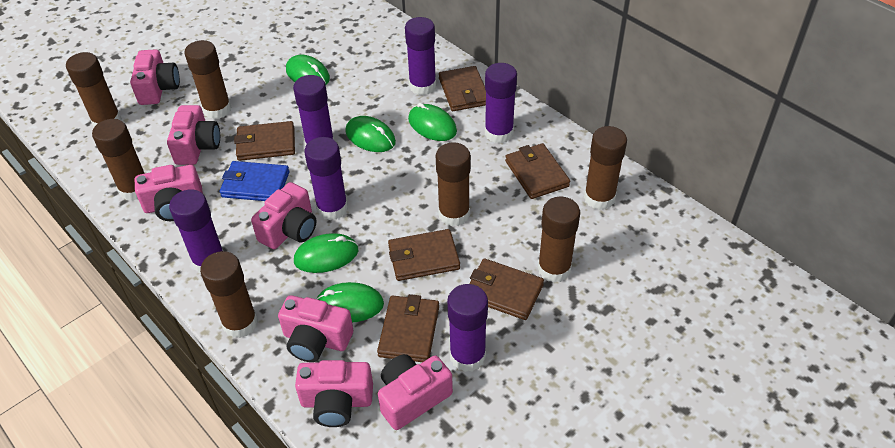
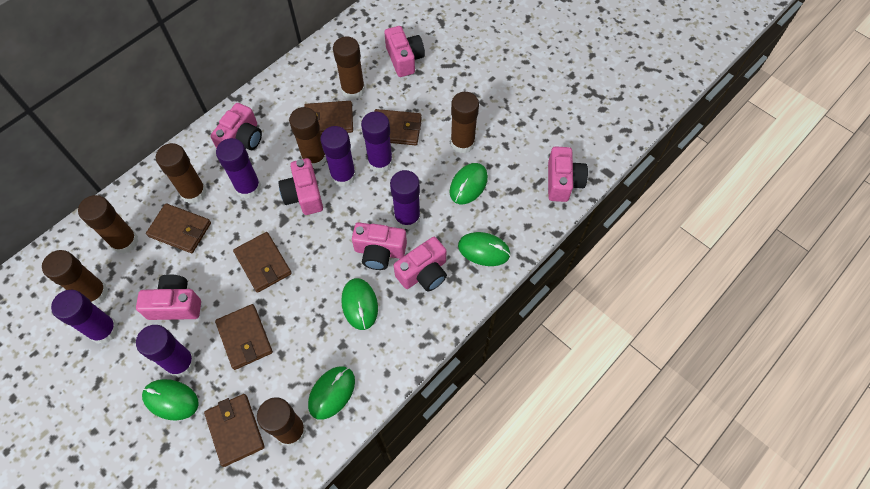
blue wallet: [220,161,289,201] = 1 -> none = 0

